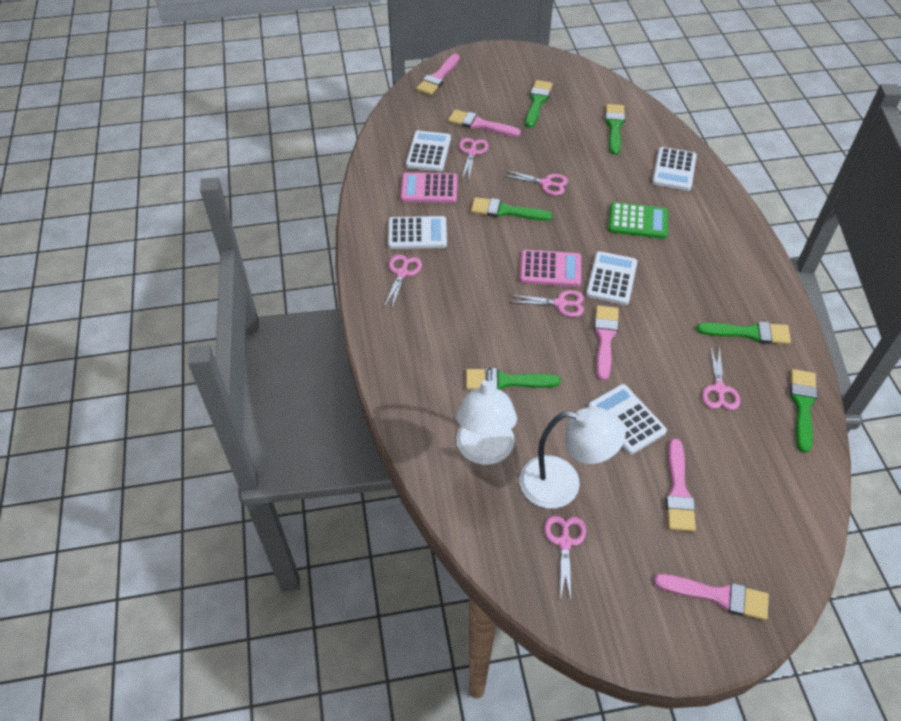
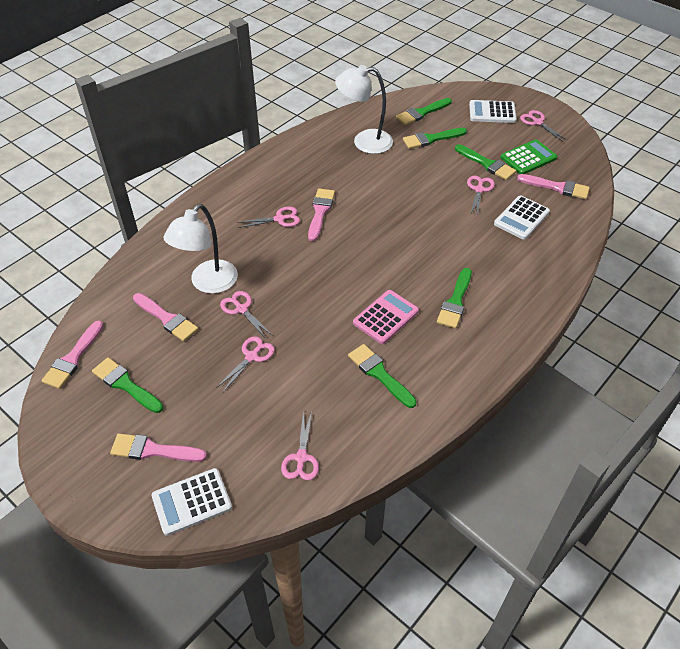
pink calculator: [400,173,458,203] [520,250,581,287] = 2 -> [353,290,419,344] = 1
white calculator: [388,216,447,249] [406,131,451,172] [586,251,638,305] [588,384,667,454] [652,147,697,191] = 5 -> [151,468,232,536] [469,100,517,123] [494,195,550,240] = 3

